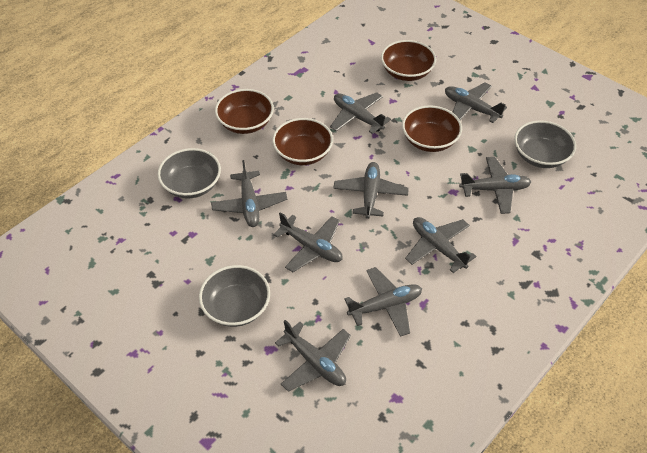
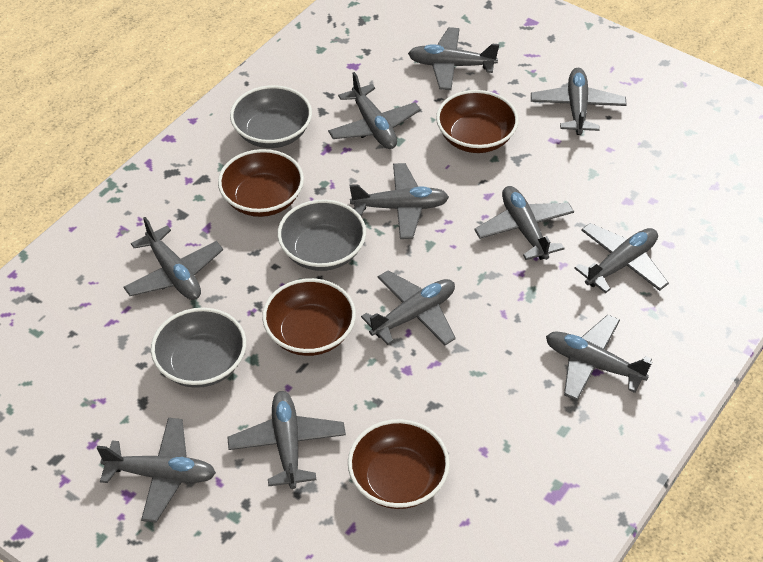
grey plane: [211,160,287,227] [273,212,343,272] [275,320,351,392] [330,92,391,134] [333,162,409,219] [344,267,422,337] [405,217,477,273] [445,82,507,123] [459,157,531,214] = 9 -> [97,418,216,523] [123,217,223,300] [227,391,346,489] [328,72,421,149] [350,163,449,239] [361,270,456,345] [408,27,499,90] [474,186,574,260] [531,68,627,135] [546,315,652,401] [574,223,669,293] = 11

